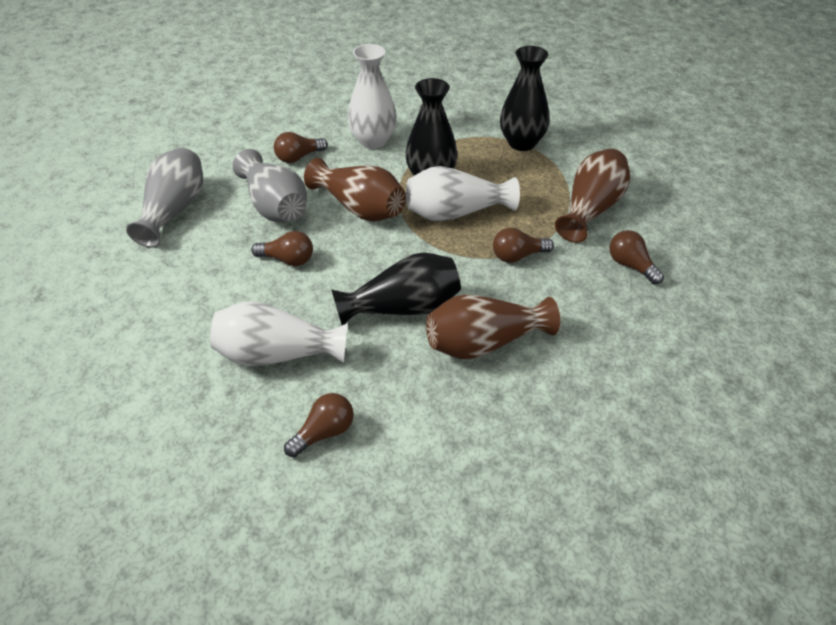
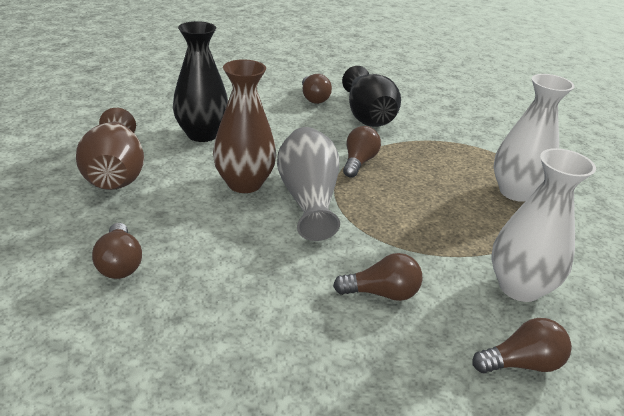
black vase: [332,252,461,325] [405,78,458,176] [500,46,550,151] = 3 -> [173,21,228,142] [342,66,401,127] = 2
brown vase: [304,158,406,221] [426,294,560,359] [555,149,630,243] = 3 -> [76,108,144,190] [213,59,276,193] = 2
grey vase: [126,148,203,248] [233,149,307,222] = 2 -> [277,127,340,241] = 1
white vase: [210,301,348,366] [347,44,397,149] [406,166,520,221] = 3 -> [492,148,596,302] [494,74,575,202] = 2

